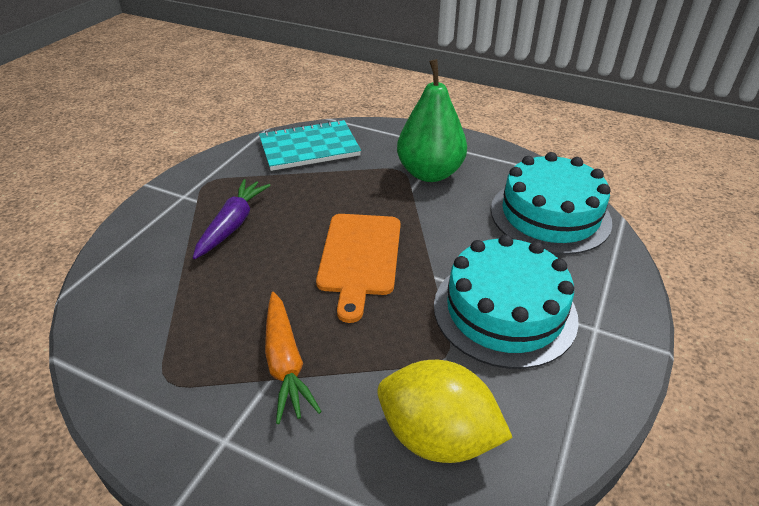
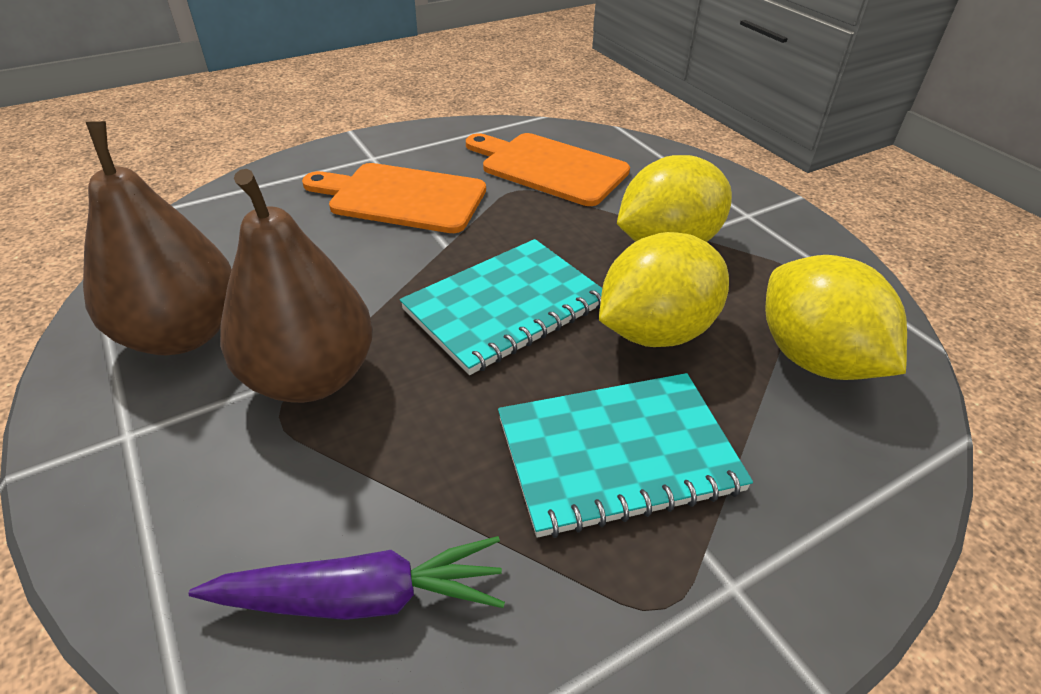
brown pear: none = 0 -> [83,121,232,355] [220,169,373,403] = 2
green pear: [397,59,467,182] = 1 -> none = 0
orange carrot: [265,292,322,424] = 1 -> none = 0
orange cutting board: [316,214,401,323] = 1 -> [302,163,486,233] [466,133,630,206] = 2
turquoise cake: [434,235,579,369] [491,152,612,255] = 2 -> none = 0
turquoise notebook: [259,120,361,171] = 1 -> [400,239,602,375] [498,373,753,538] = 2
yellow lemon: [377,360,513,463] = 1 -> [599,232,729,347] [617,155,732,242] [765,255,907,380] = 3

